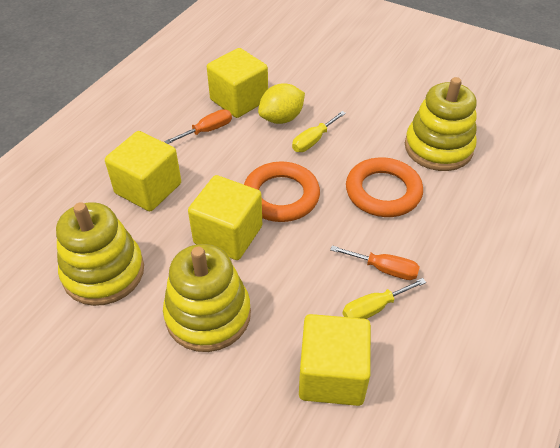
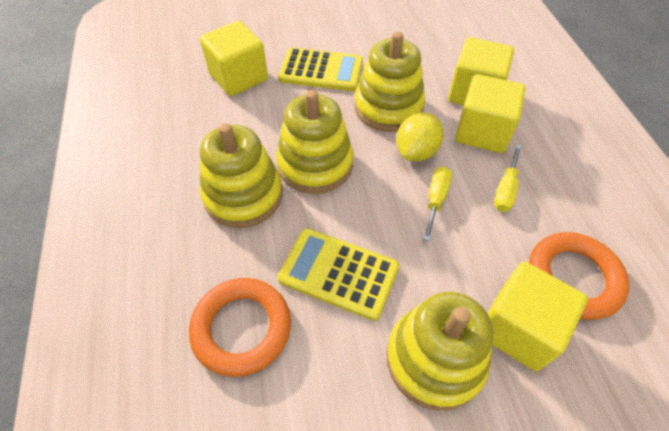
orange screwdriver: [164,109,232,144] [330,246,420,280] = 2 -> none = 0
yellow calculator: none = 0 -> [277,228,399,321] [278,48,363,91] = 2
yellow stacking toy: [56,202,144,306] [163,244,251,352] [405,77,477,171] = 3 -> [200,123,283,228] [276,90,354,194] [354,31,425,132] [386,292,493,411] = 4

